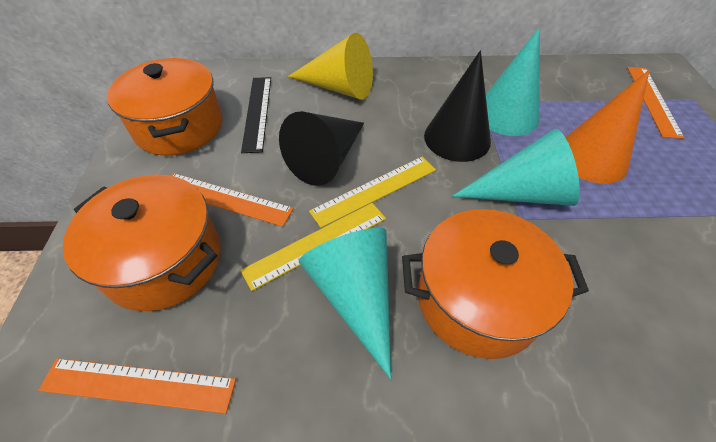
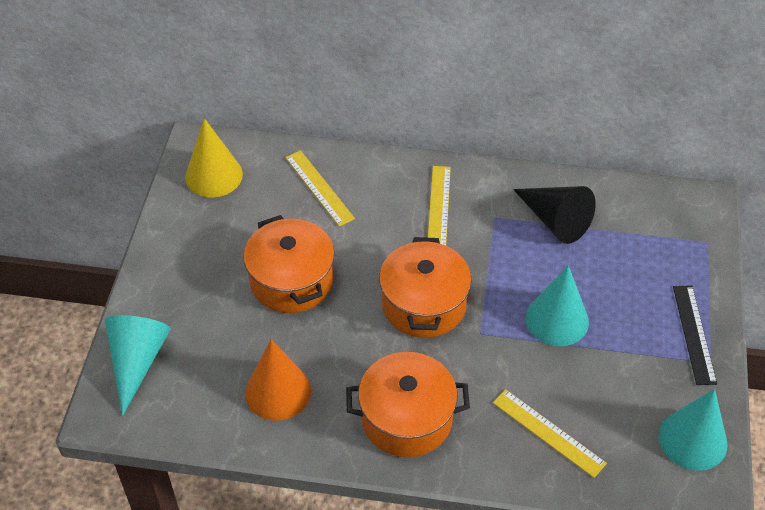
black cone: [279,111,364,186] [424,50,491,162] = 2 -> [513,186,596,244] = 1
orange ruler: [38,358,236,414] [170,173,294,227] [627,67,684,139] = 3 -> none = 0
yellow ruler: [240,203,386,291] [309,157,436,228] = 2 -> [285,150,355,227] [428,166,451,246] [493,389,607,478] = 3

